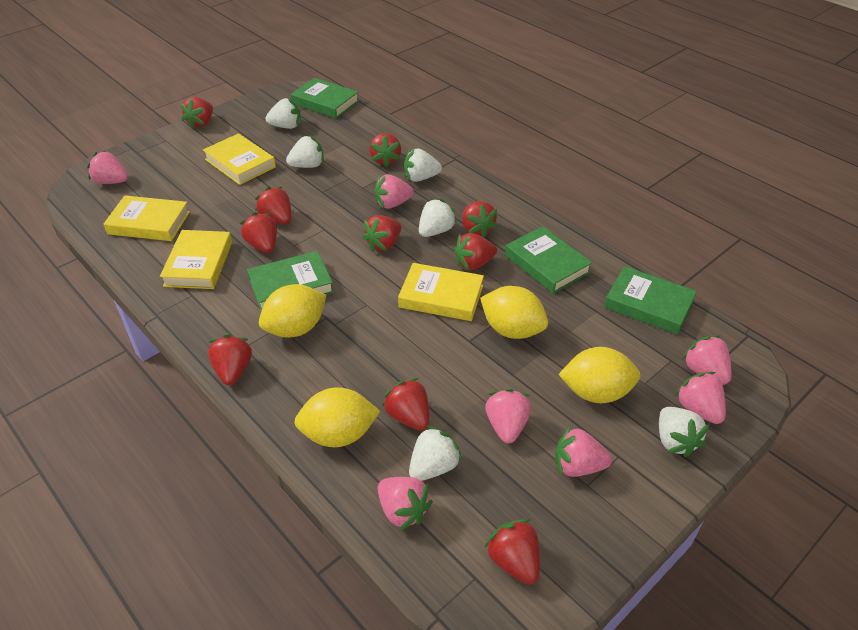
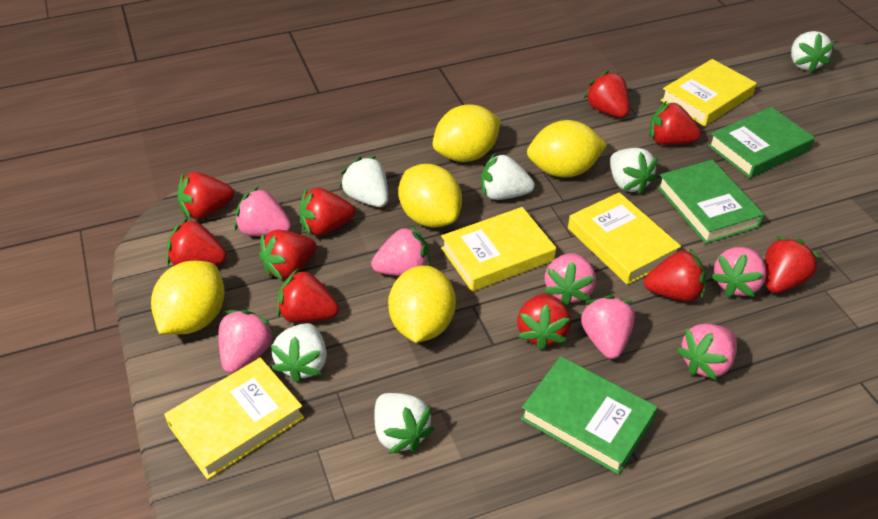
green book: [247,251,334,311] [291,78,359,119] [505,226,592,294] [604,266,697,335] = 4 -> [520,356,658,475] [657,160,764,244] [708,107,815,178] = 3
yellow lemon: [259,284,326,337] [294,387,381,447] [480,286,548,339] [558,347,640,403] = 4 -> [151,261,225,334] [388,265,456,343] [398,164,462,228] [432,104,501,162] [527,120,607,177] = 5

